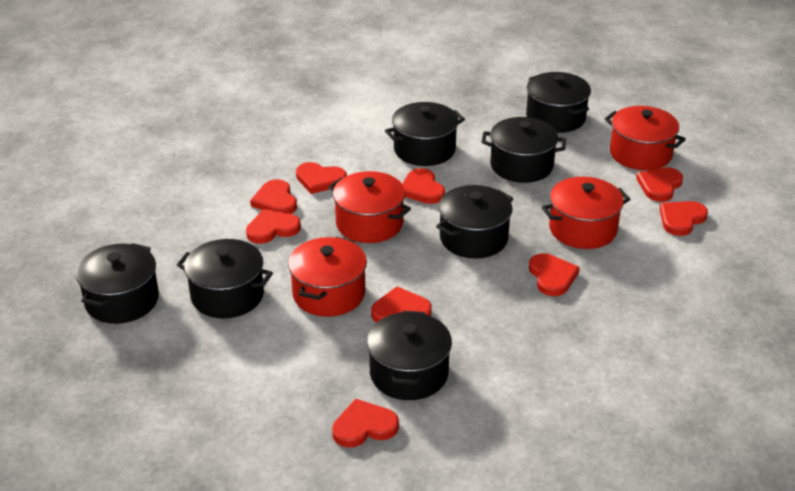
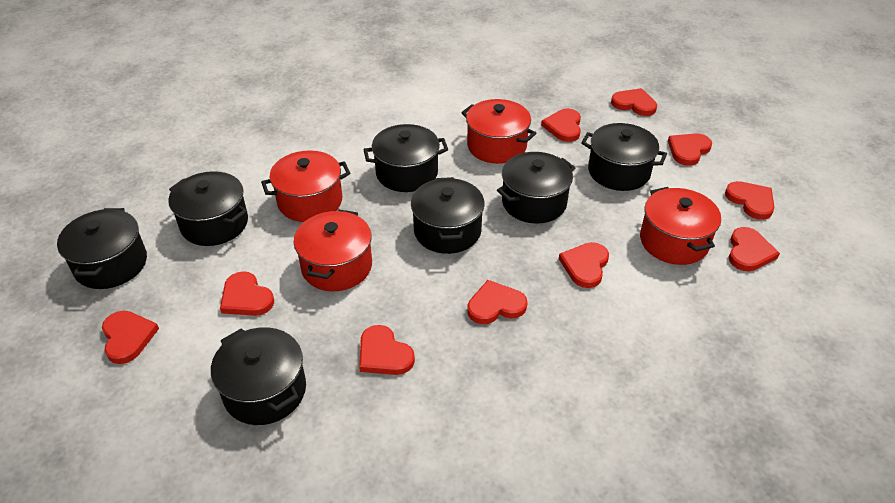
red heart: [246,209,301,244] [250,179,297,214] [296,162,347,194] [332,399,399,448] [371,286,432,323] [402,168,445,204] [529,253,580,296] [636,167,683,202] [660,201,708,236] = 9 -> [102,311,159,364] [220,271,274,316] [359,325,415,375] [467,280,528,324] [541,109,581,142] [559,242,609,288] [611,88,657,116] [668,133,712,166] [725,181,775,220] [728,227,780,271] = 10

